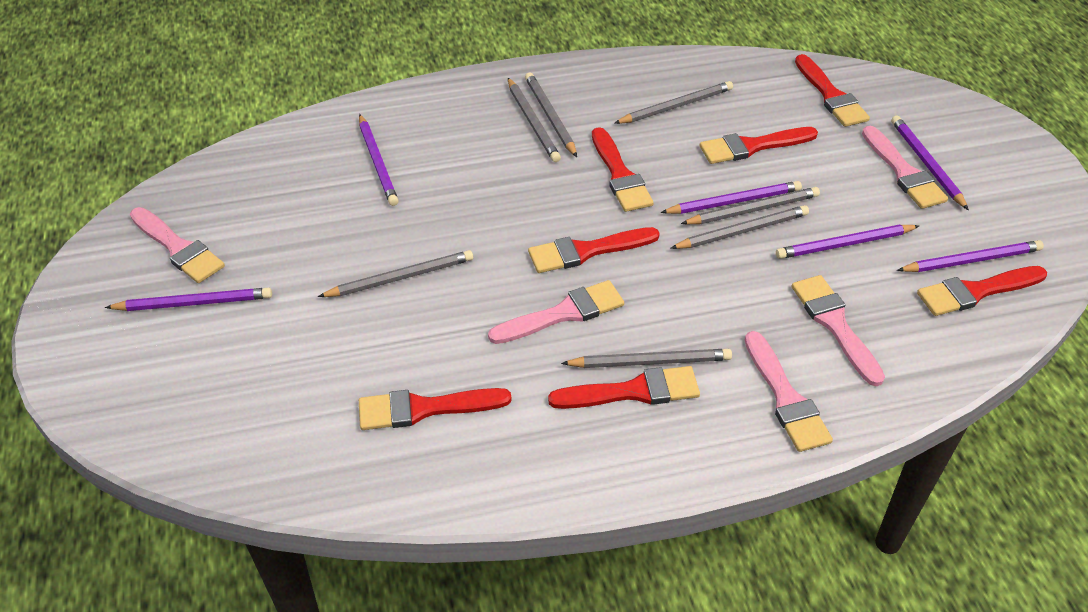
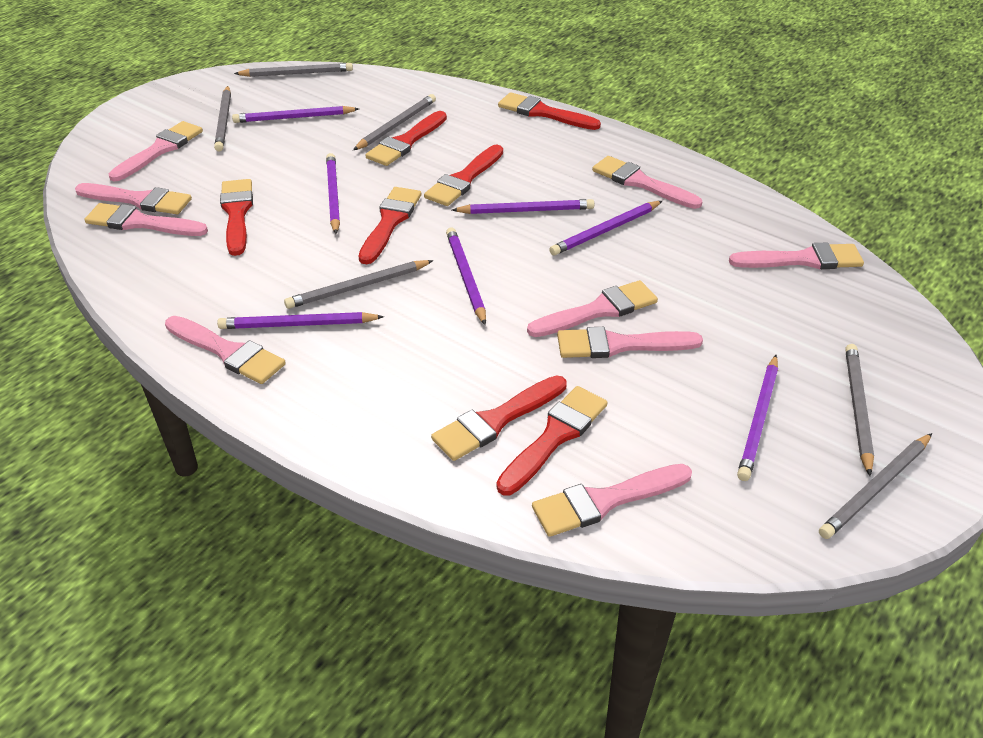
grey pencil: [318,250,473,297] [508,78,561,162] [525,73,577,157] [561,349,732,368] [614,81,733,124] [671,205,809,249] [681,187,820,224] = 7 -> [214,86,231,152] [234,63,353,77] [284,260,434,309] [353,94,436,150] [819,433,932,539] [845,344,874,476] = 6
pink brush: [130,207,225,283] [488,280,624,344] [745,331,833,452] [792,275,885,386] [862,126,948,209] = 5 -> [75,183,192,214] [84,203,208,236] [108,121,203,181] [165,316,286,384] [527,280,658,337] [532,464,692,537] [557,327,703,358] [592,156,702,209] [729,242,864,270] = 9
purple pencil: [105,288,272,311] [359,114,399,206] [660,181,802,214] [776,224,919,259] [891,116,969,210] [897,240,1044,272] = 6 -> [217,312,384,329] [232,106,359,123] [326,153,340,234] [446,227,486,325] [452,199,594,214] [549,201,662,256] [737,355,778,481] = 7

